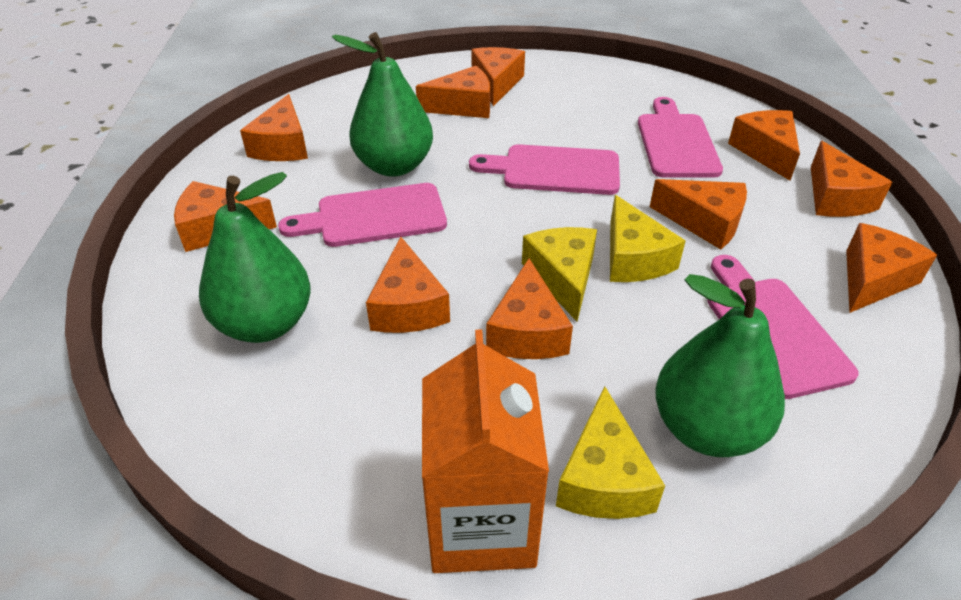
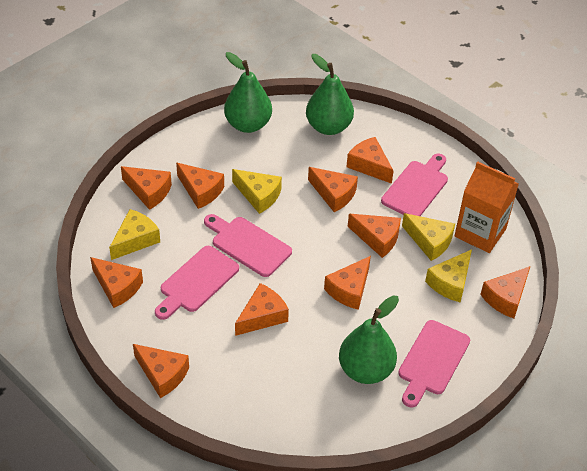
yellow cheese: [522,227,597,321] [556,386,665,519] [610,195,685,282] = 3 -> [109,209,160,260] [232,169,282,214] [402,213,455,261] [425,249,472,302] = 4

